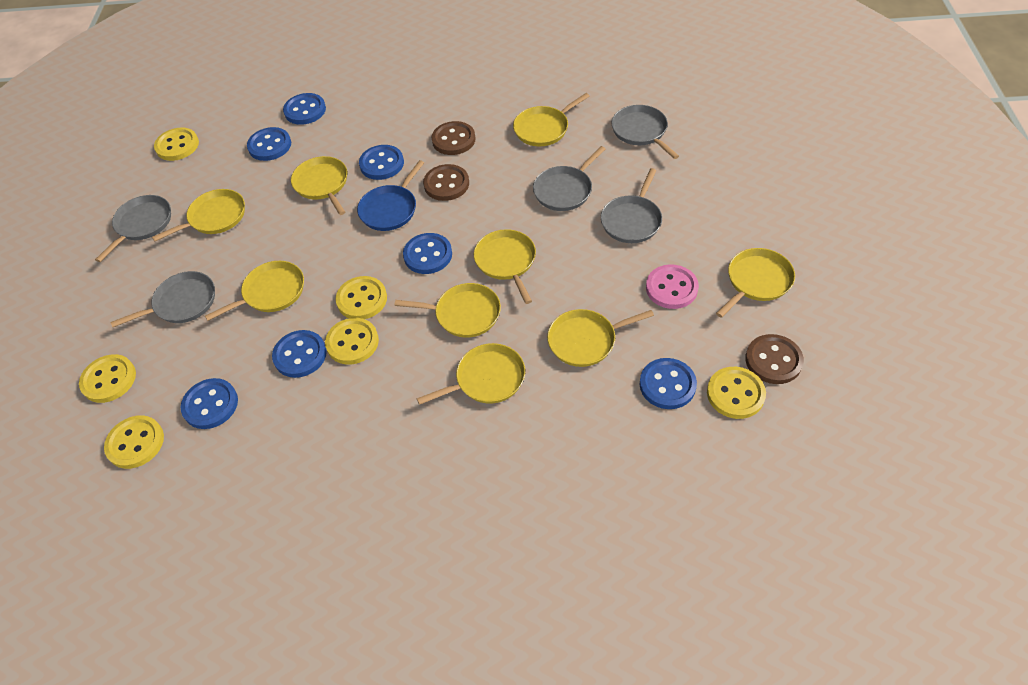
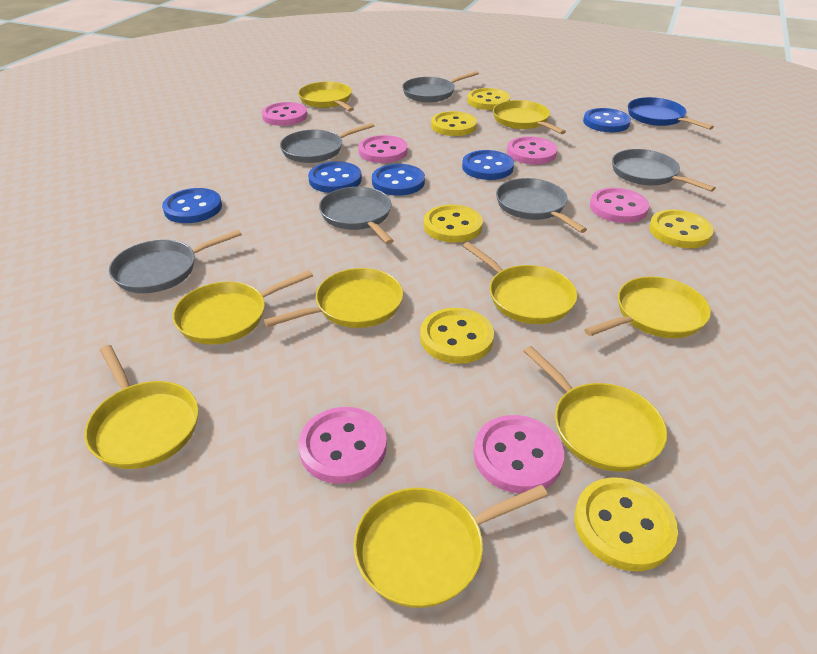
blue button: [181,378,238,429] [247,127,291,161] [272,330,327,378] [283,93,326,125] [359,145,404,180] [403,233,452,274] [640,358,697,409] = 7 -> [162,188,222,223] [308,161,362,193] [372,164,425,196] [462,150,514,180] [583,108,631,132] = 5
brown button: [423,164,469,201] [431,121,476,155] [745,334,804,384] = 3 -> none = 0
grey pan: [95,195,171,262] [110,271,215,327] [533,146,605,211] [601,168,662,243] [611,105,679,159] = 5 -> [109,229,242,293] [280,123,374,163] [319,187,394,244] [402,71,479,102] [496,178,587,233] [612,149,716,192] = 6
pink button: [646,264,699,309] = 1 -> [262,102,307,126] [298,407,387,484] [358,135,408,163] [474,415,564,494] [507,136,557,165] [590,188,649,223] = 6

